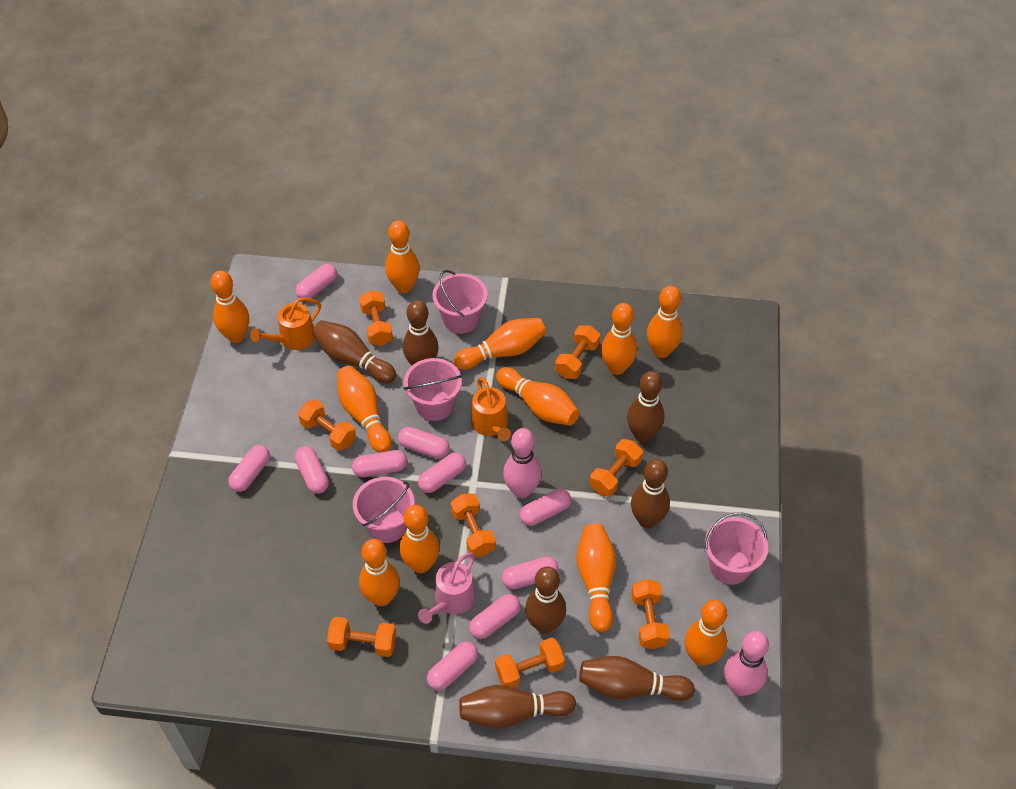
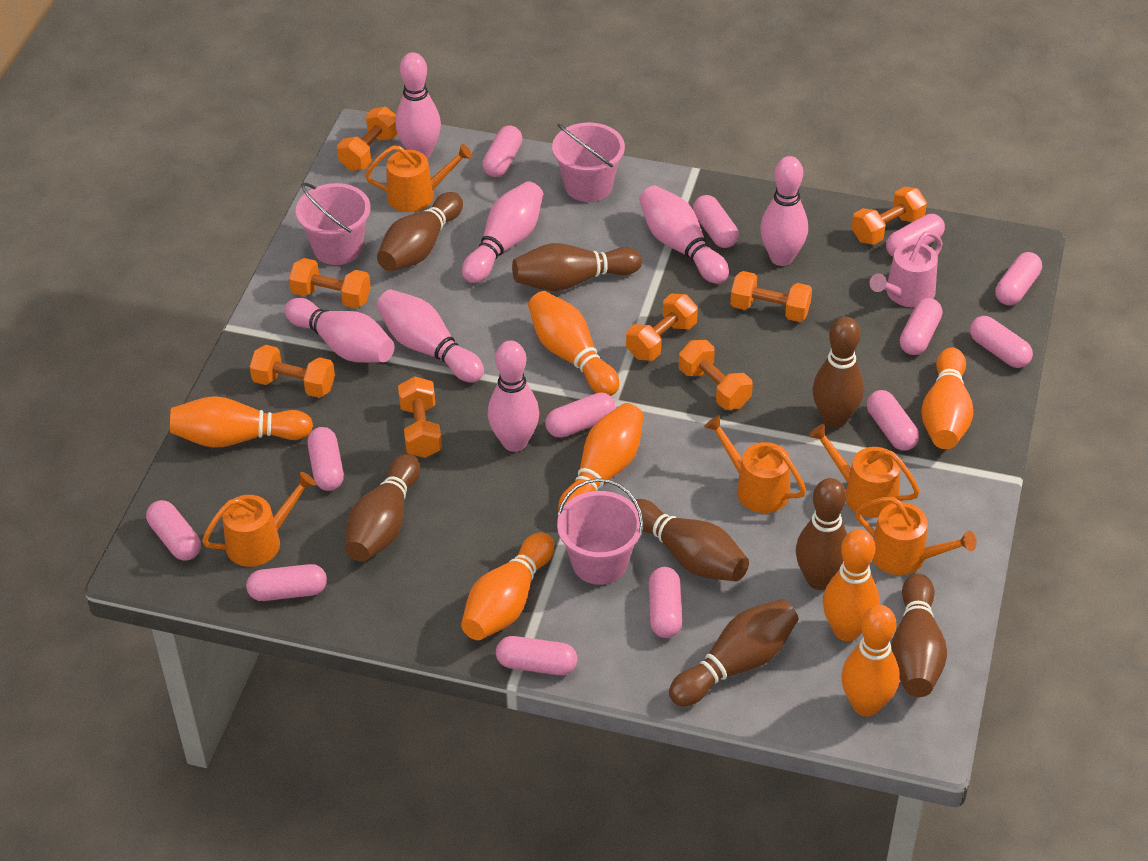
brown bowling pin: [312,320,396,383] [403,300,439,365] [459,685,576,729] [525,566,566,633] [579,656,695,701] [627,371,665,442] [631,459,670,528] = 7 -> [345,454,420,562] [377,192,463,271] [512,243,642,291] [631,499,749,581] [669,599,798,707] [796,478,847,590] [812,317,864,428] [891,574,947,697] = 8
orange bowling pin: [211,270,249,343] [337,366,392,453] [359,539,400,606] [385,220,420,293] [400,505,440,573] [454,318,546,370] [496,367,579,426] [576,523,616,632] [601,303,637,375] [647,286,683,358] [685,600,727,666] = 11 -> [170,396,313,448] [461,532,554,640] [528,291,619,396] [558,403,644,511] [823,529,879,641] [841,605,900,716] [921,348,973,449] = 7
orange watering can: [250,298,321,350] [471,377,511,441] = 2 -> [202,472,316,567] [365,144,473,212] [704,415,806,513] [809,424,920,518] [855,497,977,575] = 5
pink bowling pin: [503,428,542,498] [724,631,769,696] = 2 -> [285,298,395,363] [377,290,484,382] [395,52,441,159] [462,181,543,283] [488,341,539,452] [639,185,729,284] [760,156,808,266] = 7
pink bucket: [353,477,415,543] [403,358,462,421] [433,270,488,334] [705,512,768,585] = 4 -> [296,183,370,265] [552,123,625,202] [557,478,643,585] = 3
pink capsule: [228,445,270,492] [295,264,337,298] [295,446,329,494] [352,450,407,477] [398,427,450,459] [418,452,466,493] [427,642,478,691] [469,594,521,639] [502,556,559,589] [520,489,571,526] = 10 -> [146,500,201,561] [246,564,327,601] [307,427,344,491] [482,125,523,177] [496,636,577,675] [545,392,615,438] [649,567,682,638] [693,195,739,248] [867,390,919,451] [886,214,945,257] [900,298,943,355] [970,316,1033,368] [995,252,1042,305] = 13

